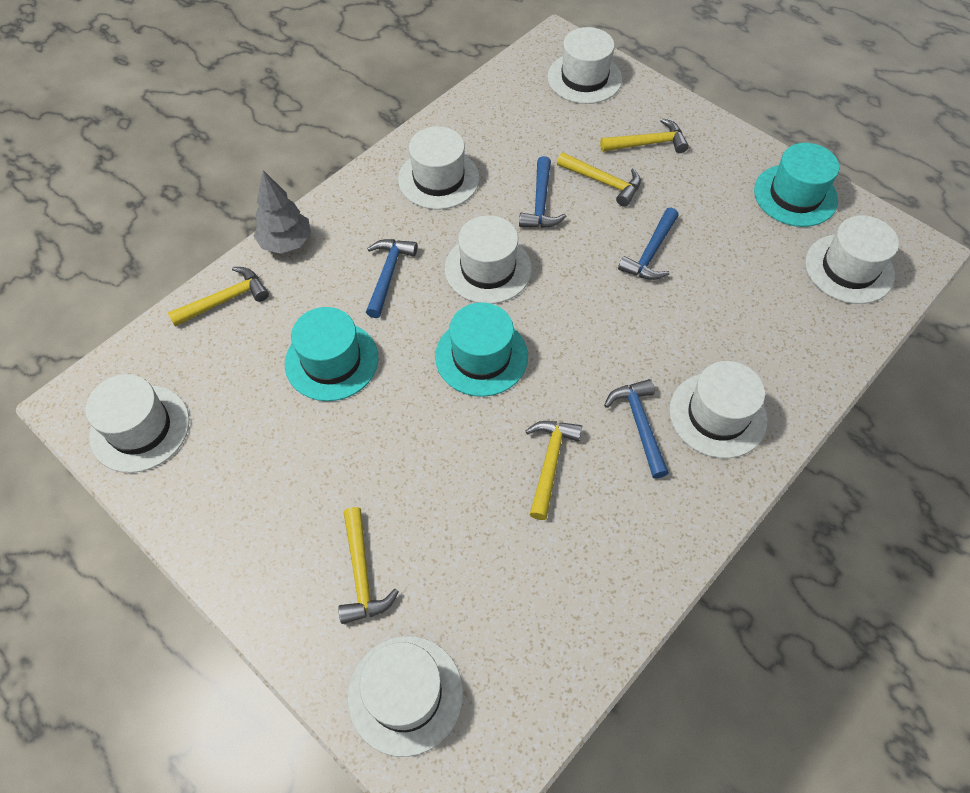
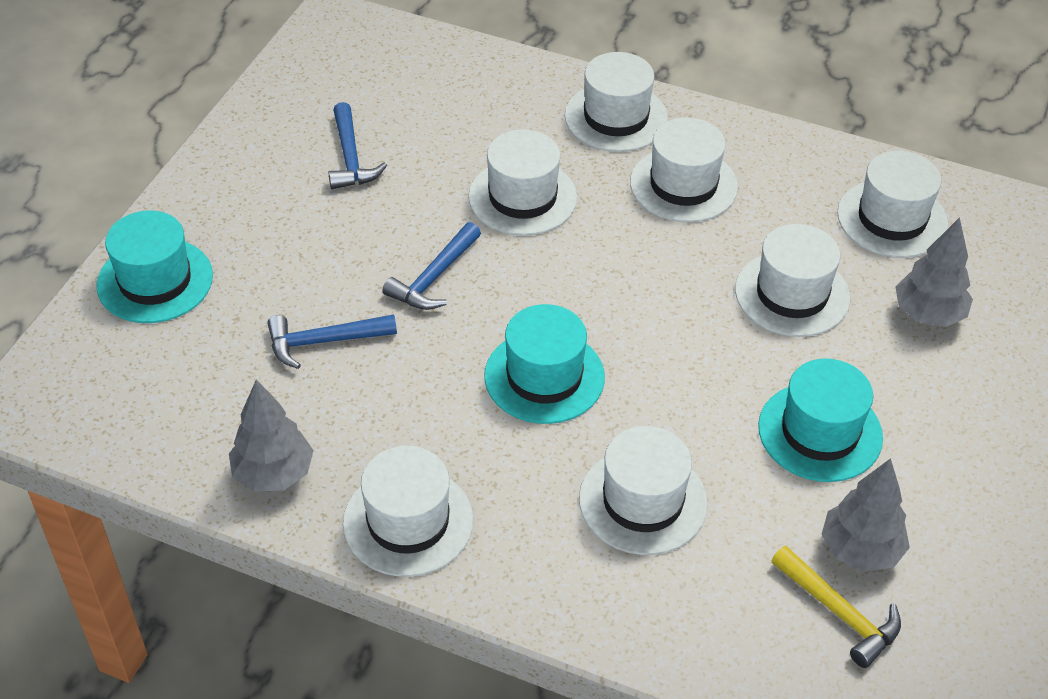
blue hammer: [366,239,417,318] [519,156,567,228] [604,379,669,479] [618,208,679,280] = 4 -> [267,314,397,369] [328,102,387,189] [382,222,481,310] = 3
grey tree: [254,170,311,254] = 1 -> [229,380,314,492] [821,458,910,572] [895,217,973,327] = 3
yellow hammer: [168,267,269,327] [338,507,399,624] [526,421,582,520] [557,152,641,207] [600,118,689,153] = 5 -> [771,546,901,668] = 1

